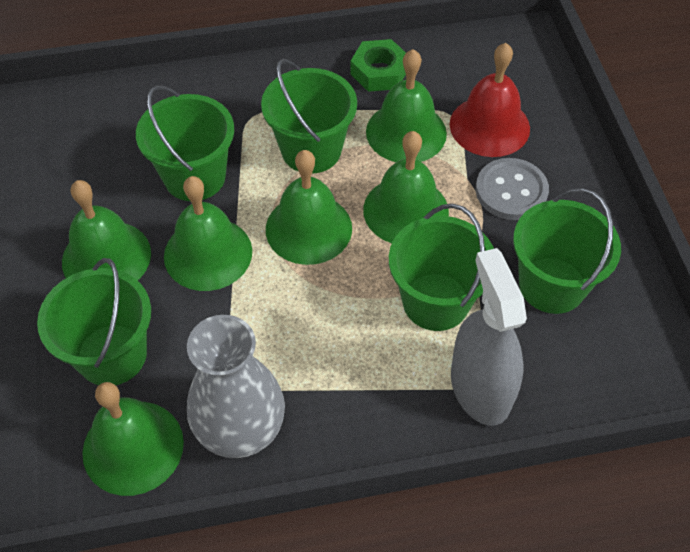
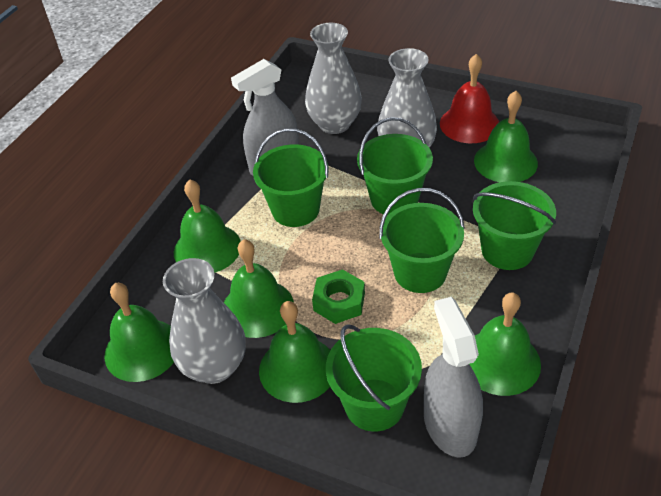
grey button: [476,158,549,220] = 1 -> none = 0
grey spray bottle: [451,248,527,426] = 1 -> [231,59,299,175] [424,297,483,458] = 2
grey vase: [187,315,285,458] = 1 -> [163,258,246,384] [305,23,362,134] [377,48,437,148] = 3

